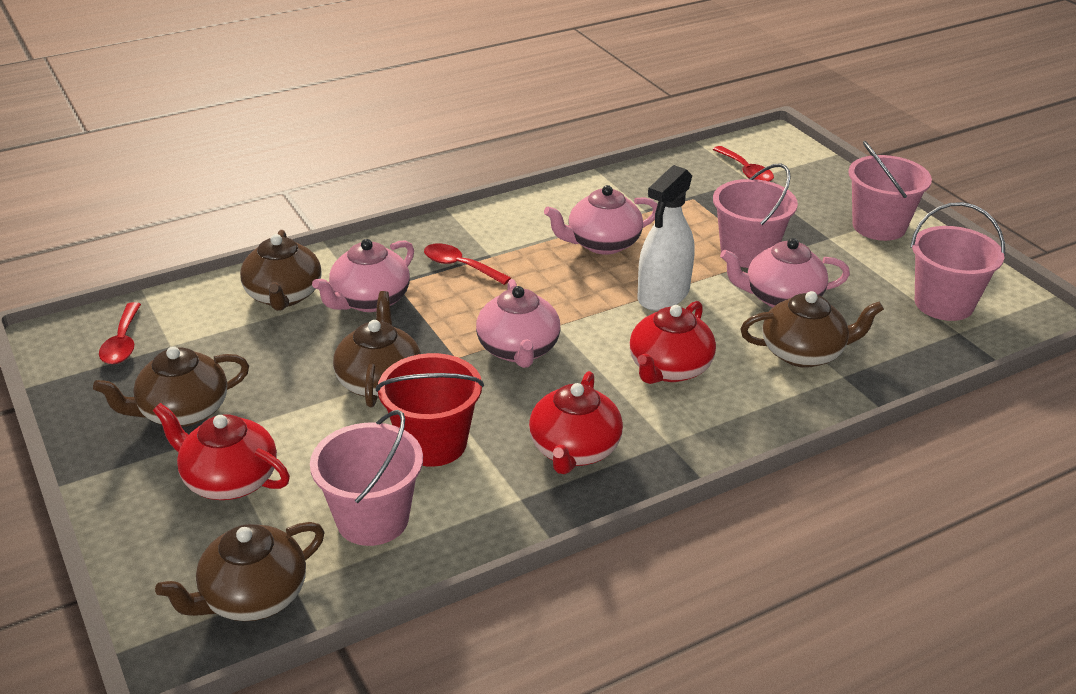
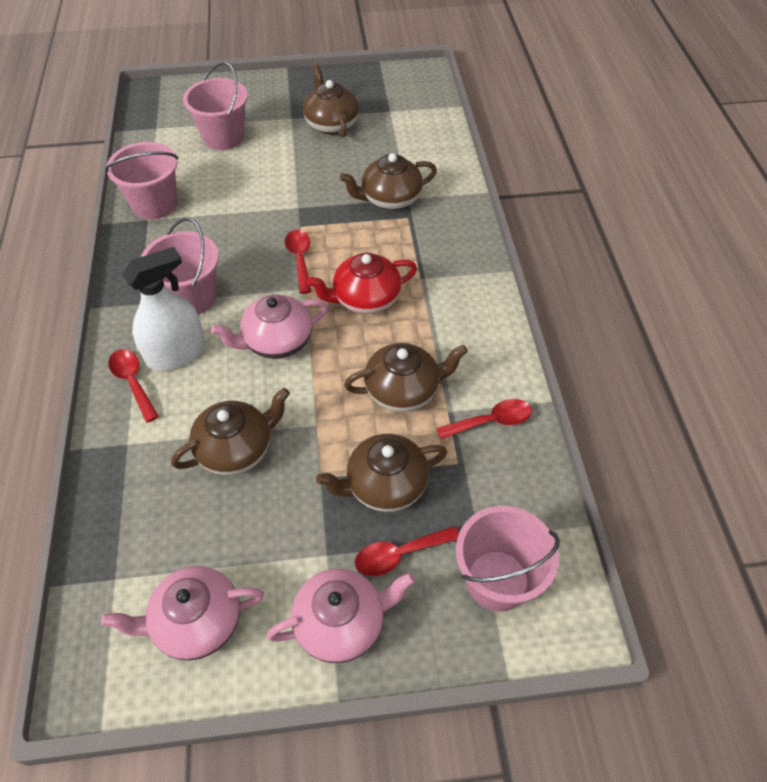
pink teapot: [312,239,414,312] [476,279,561,368] [544,185,658,255] [720,238,850,308] = 4 -> [101,566,264,661] [211,294,328,359] [266,569,415,663] = 3
red bucket: [376,353,484,467] = 1 -> none = 0
red spoon: [99,302,141,364] [424,244,511,285] [713,146,774,182] = 3 -> [108,349,159,422] [285,230,312,294] [355,526,459,576] [436,399,532,439] = 4
red teapot: [153,403,290,500] [529,371,623,474] [629,301,716,384] = 3 -> [307,253,417,314] = 1

